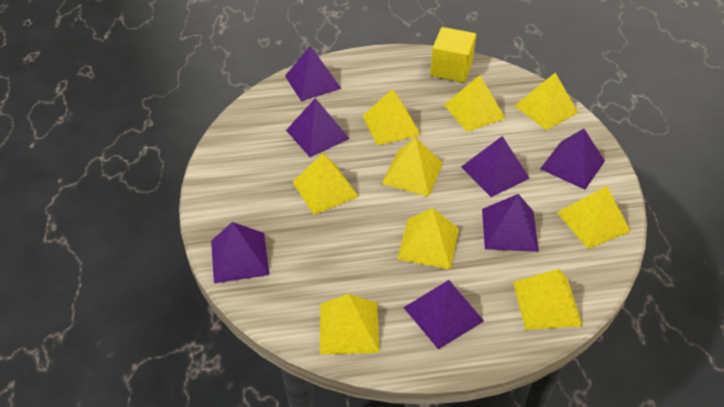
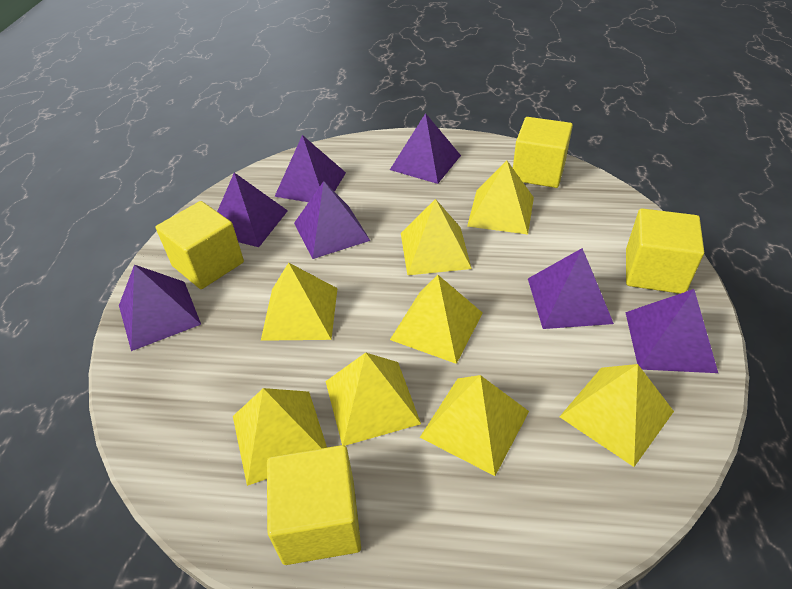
yellow cube: [430,27,476,83] = 1 -> [156,201,244,289] [267,445,361,565] [513,117,573,188] [626,208,704,294] = 4
yellow pyramid: [292,153,359,215] [320,294,380,355] [363,89,421,146] [382,137,443,197] [397,208,459,270] [444,75,506,132] [513,269,583,330] [515,73,578,131] [557,186,631,249] = 9 -> [233,388,327,486] [261,262,338,341] [325,353,421,446] [390,275,483,364] [401,199,472,275] [420,375,529,476] [467,161,534,234] [559,364,674,467] = 8

